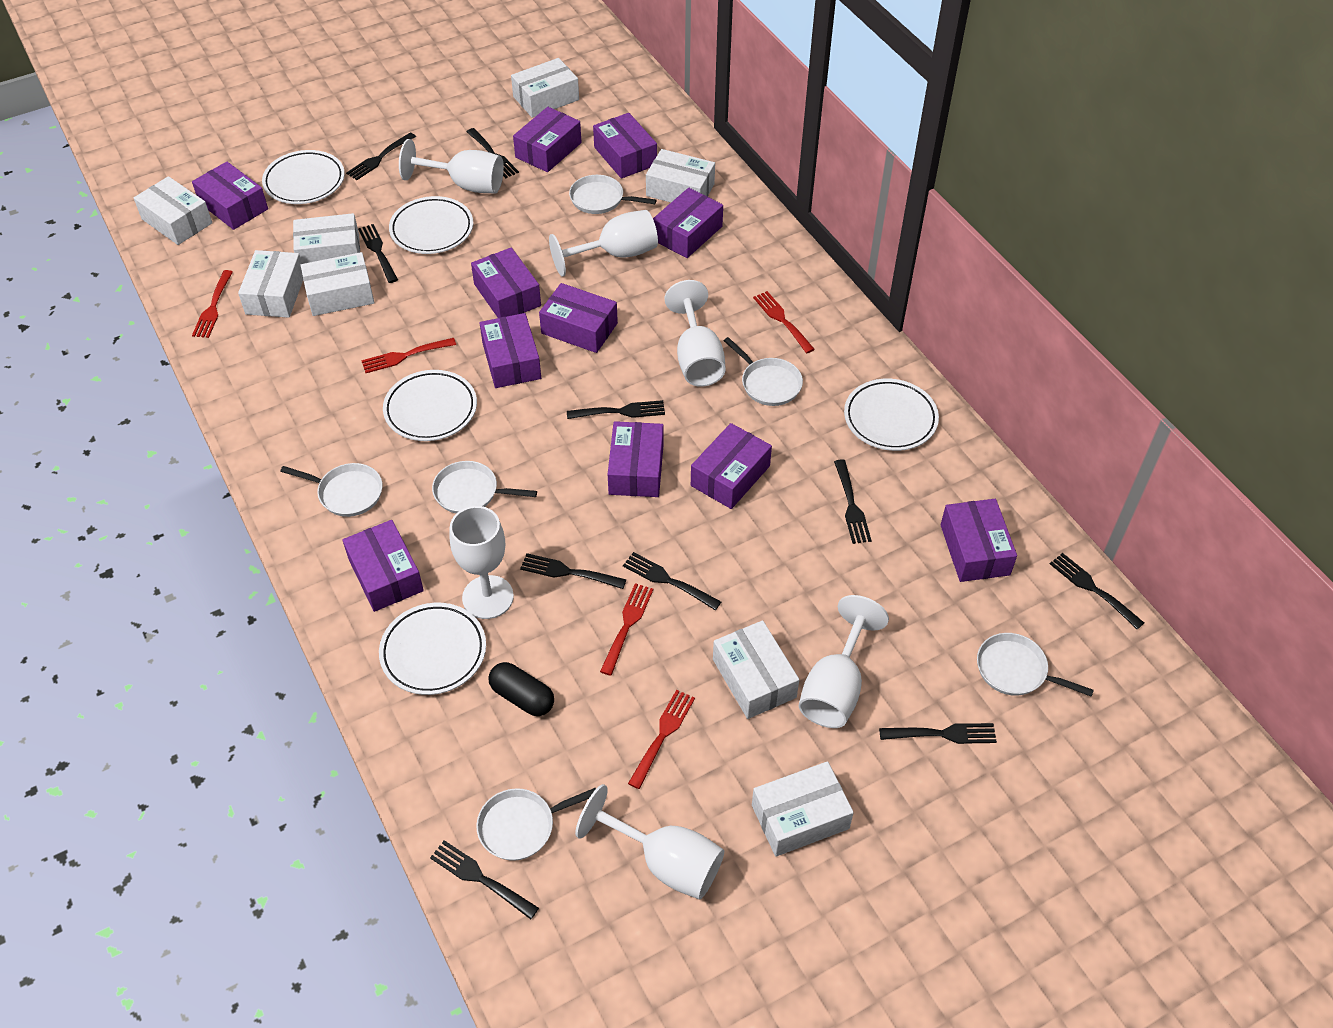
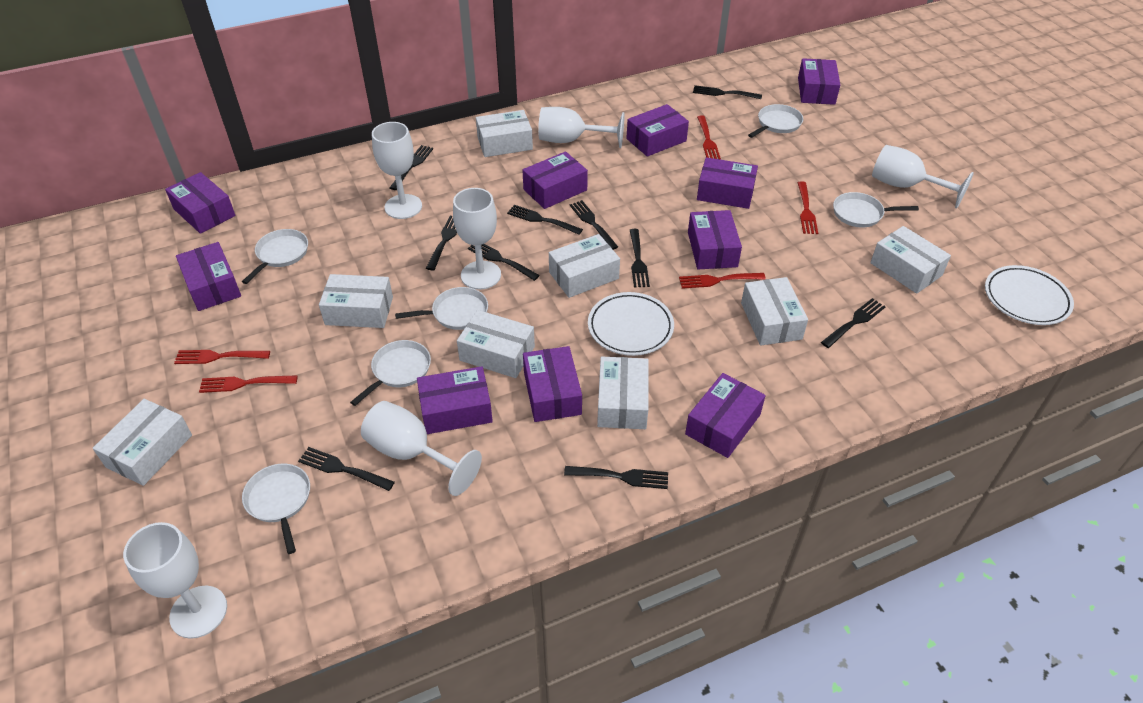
black capsule: [488,662,554,716] = 1 -> none = 0
purple box: [192,162,268,230] [343,520,424,612] [471,247,541,318] [480,313,541,388] [513,107,582,172] [539,283,618,353] [593,113,657,179] [608,421,664,497] [653,188,723,258] [691,423,772,509] [941,499,1017,582] = 11 -> [165,172,235,234] [176,242,241,311] [417,366,493,434] [522,151,588,209] [523,346,582,422] [626,104,689,157] [685,373,766,458] [688,210,742,269] [697,157,758,209] [798,58,840,105] = 10
white plate: [262,150,345,204] [379,603,486,695] [383,370,477,441] [389,196,473,254] [844,379,939,451] = 5 -> [588,292,674,356] [985,265,1074,325] = 2

